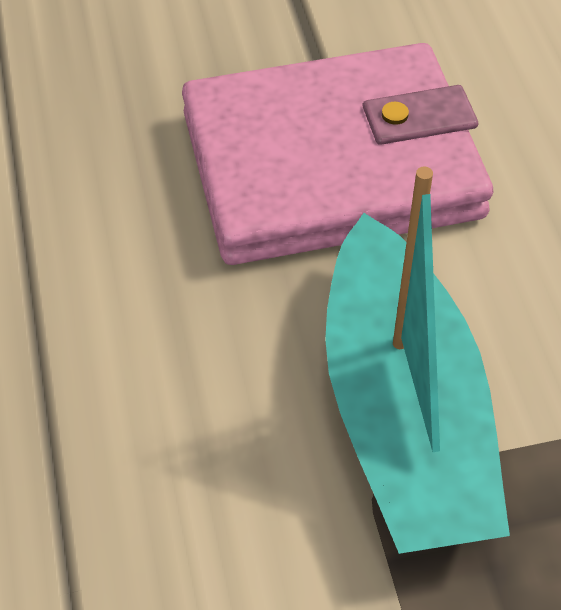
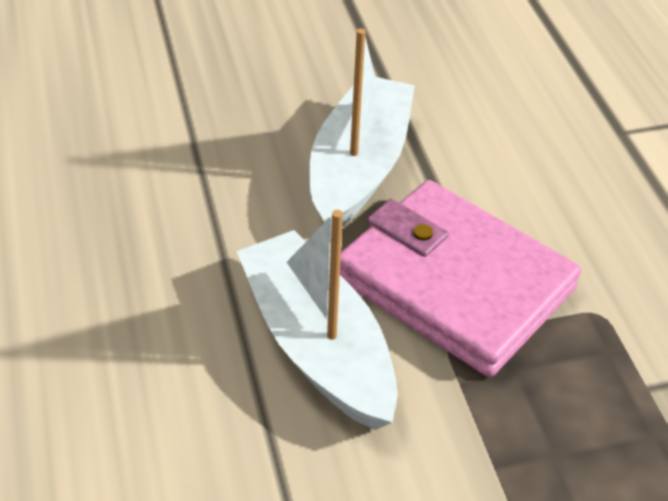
turquoise boat: [325,167,510,554] = 1 -> none = 0
white boat: none = 0 -> [236,210,398,430] [309,28,415,226] = 2

